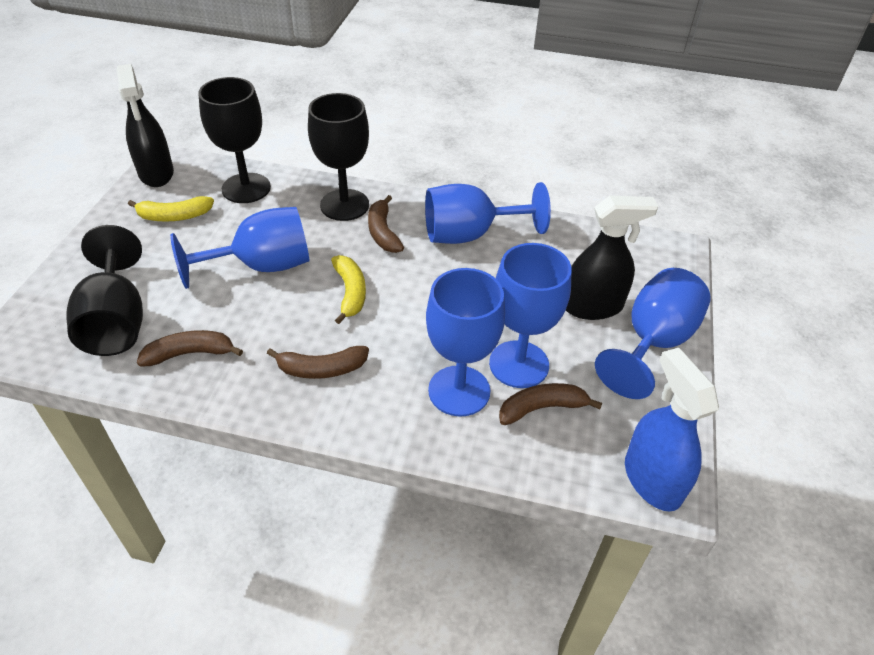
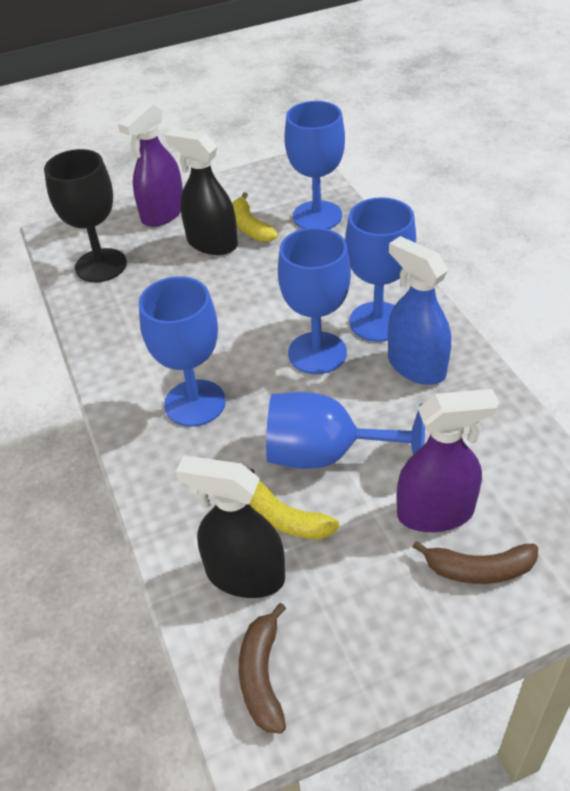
black goblet: [66,225,143,356] [198,77,271,203] [308,93,369,221] = 3 -> [44,149,127,282] = 1
brown banana: [137,330,243,367] [267,346,369,379] [368,195,404,253] [499,383,602,425] = 4 -> [239,603,286,734] [413,541,538,584] = 2
purple spray bottle: none = 0 -> [118,102,183,227] [397,389,499,532] = 2

